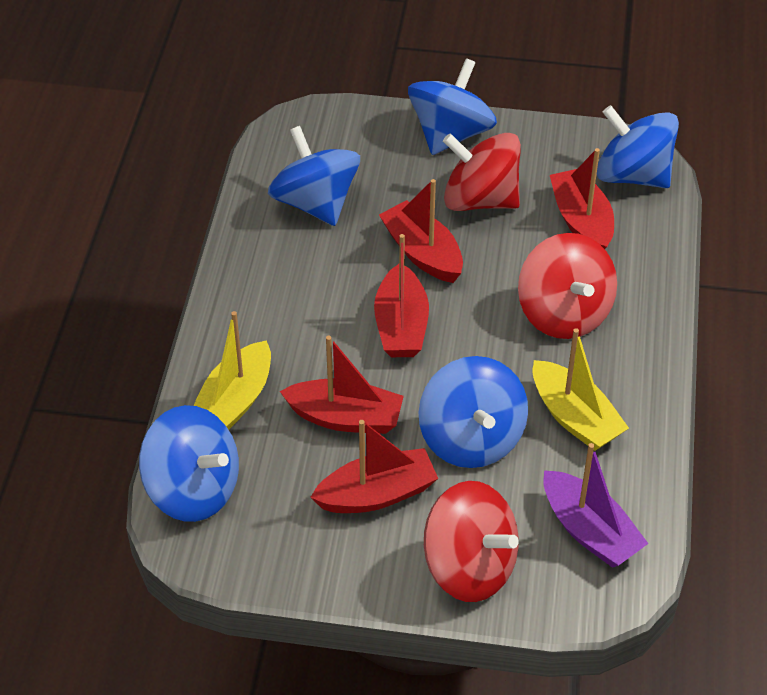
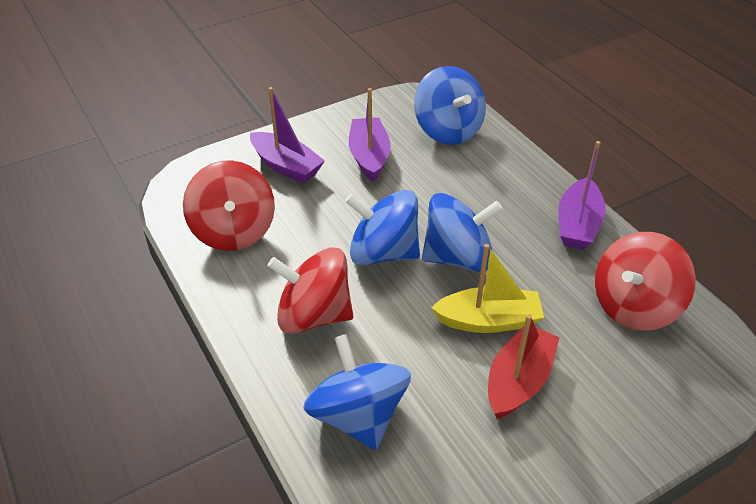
blue spinning top: [139,405,239,522] [268,126,360,226] [408,58,497,155] [418,356,528,468] [597,105,679,188] = 5 -> [303,334,411,450] [345,190,420,265] [414,66,486,145] [422,193,503,272] = 4
purple boat: [543,443,649,568] = 1 -> [250,87,325,183] [349,88,390,182] [559,141,606,250] = 3
red boat: [280,336,404,434] [310,420,438,513] [374,234,429,357] [379,179,463,283] [550,148,614,249] = 5 -> [488,314,560,419] = 1
yellow boat: [193,311,271,430] [532,328,629,451] = 2 -> [431,244,544,333] = 1

